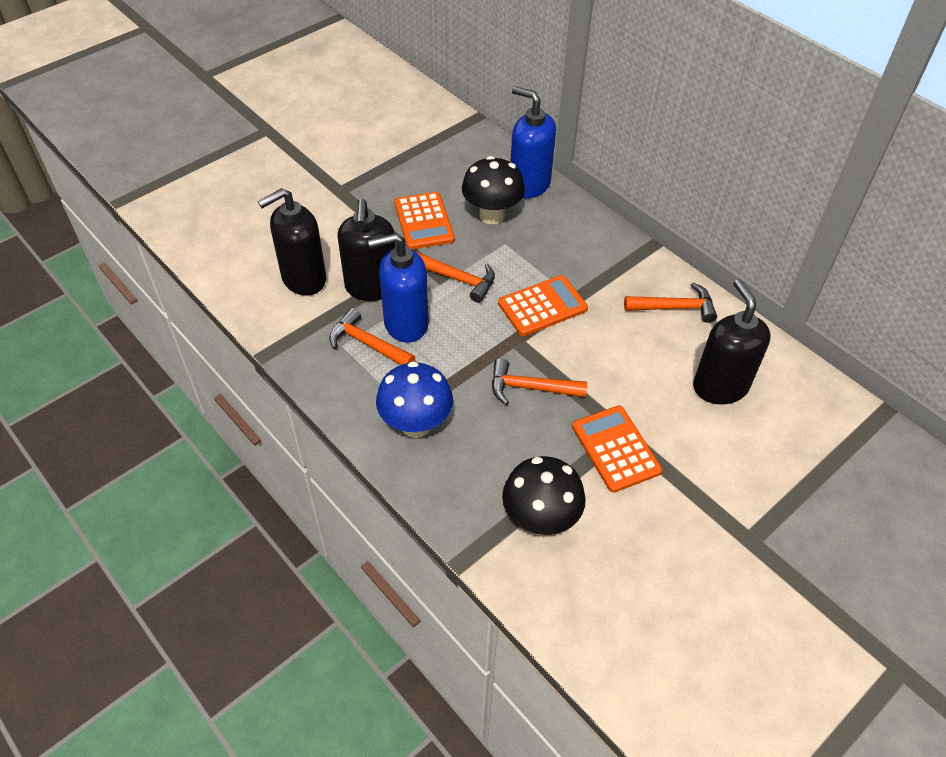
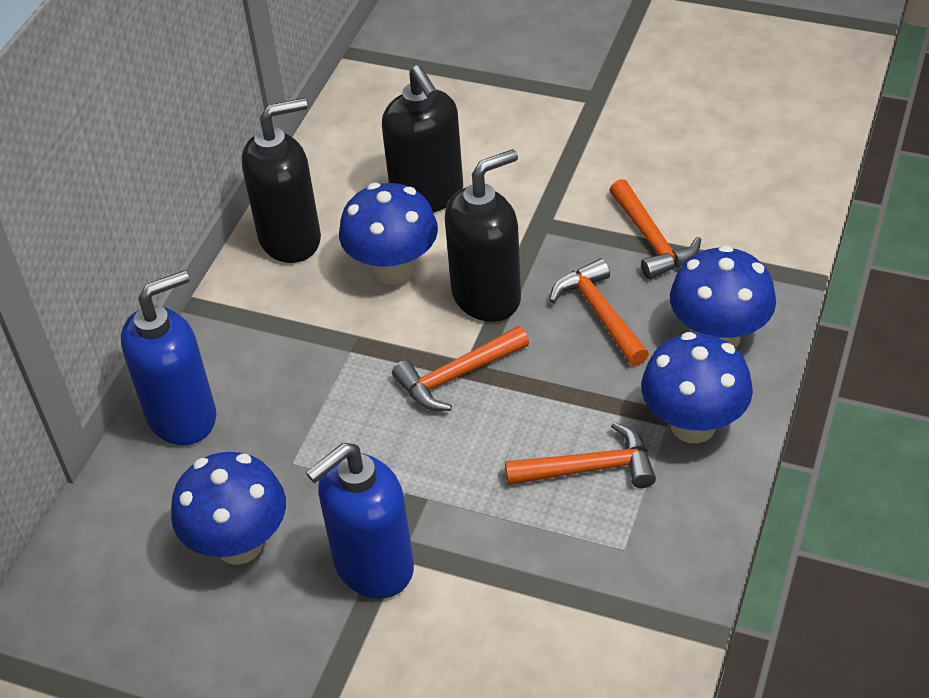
black mushroom: [462,156,525,224] [502,456,586,535] = 2 -> none = 0
blue mushroom: [376,361,453,438] = 1 -> [171,452,286,565] [339,183,438,285] [641,332,753,443] [670,245,776,348] = 4
orange calculator: [394,192,455,250] [498,275,588,336] [572,406,662,493] = 3 -> none = 0

